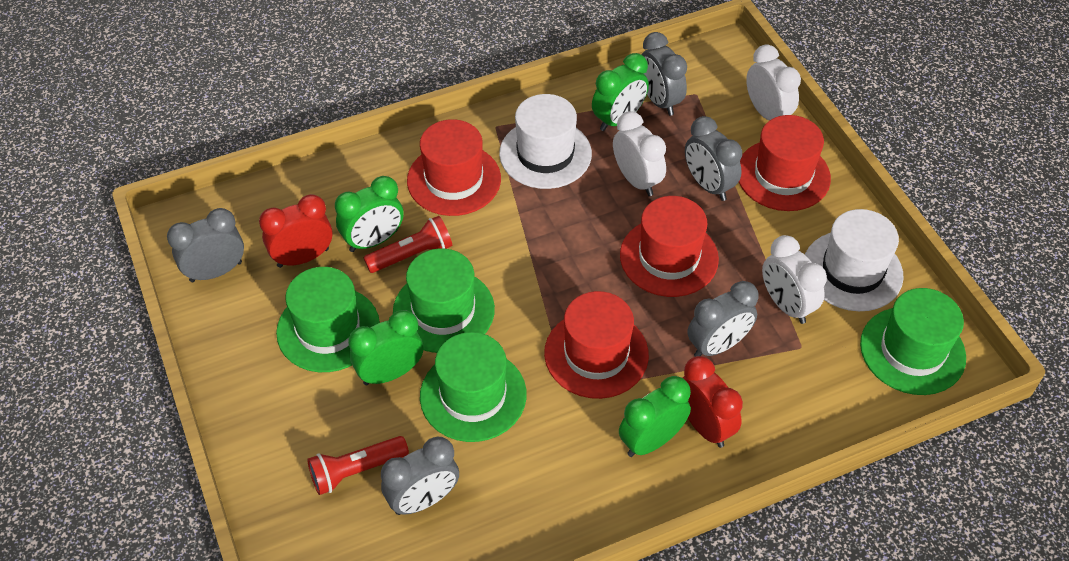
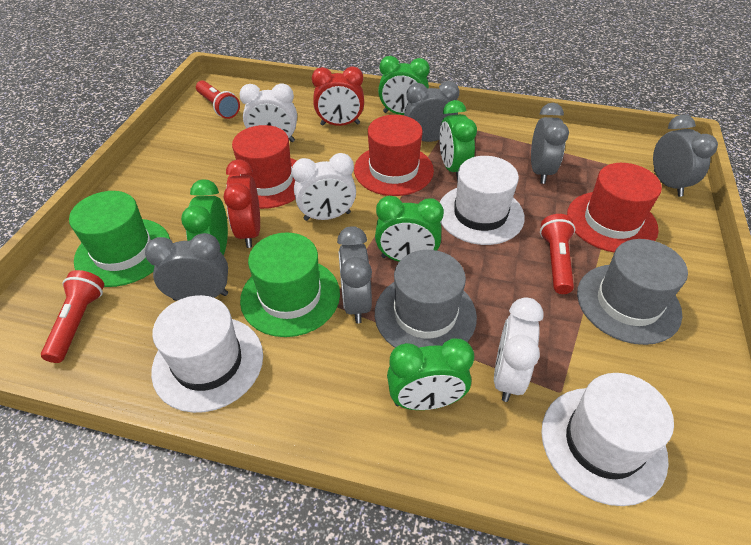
green clock: [335,176,404,252] [348,310,423,386] [592,53,649,131] [619,376,691,457] = 4 -> [181,179,228,255] [375,196,444,262] [378,56,430,115] [387,338,474,410] [439,100,477,180] = 5
green hat: [276,267,380,372] [393,248,495,353] [420,332,527,442] [860,288,966,395] = 4 -> [69,191,170,287] [240,232,340,337] = 2
grey hat: none = 0 -> [375,250,477,348] [577,239,688,345] = 2
red flashlight: [307,436,409,495] [364,216,452,273] = 2 -> [41,270,104,363] [196,80,240,119] [540,214,575,294] = 3
red hat: [407,119,501,216] [544,291,649,399] [620,196,719,297] [739,115,831,211] = 4 -> [227,125,297,209] [354,115,434,196] [567,163,662,253] = 3
white hat: [499,94,592,189] [805,209,904,311] = 2 -> [151,295,263,413] [440,156,525,245] [541,373,674,506] = 3

